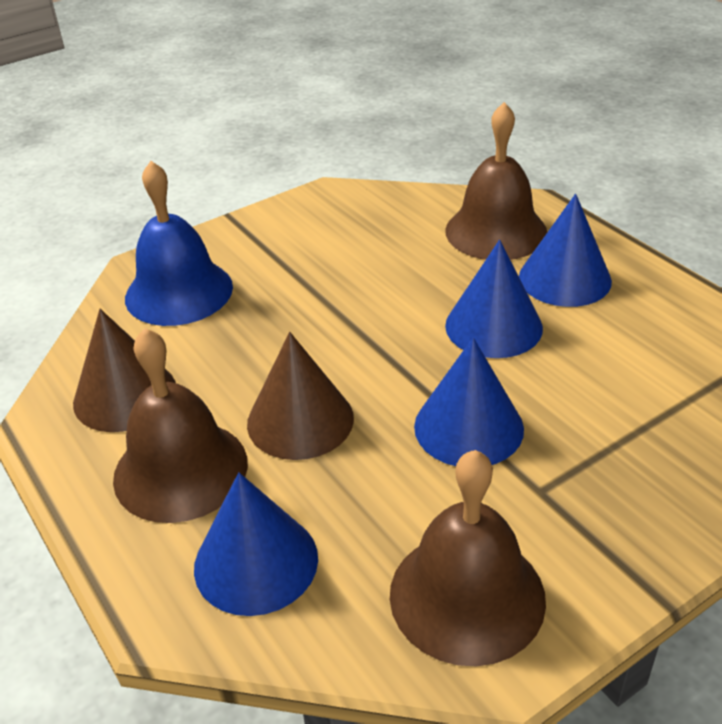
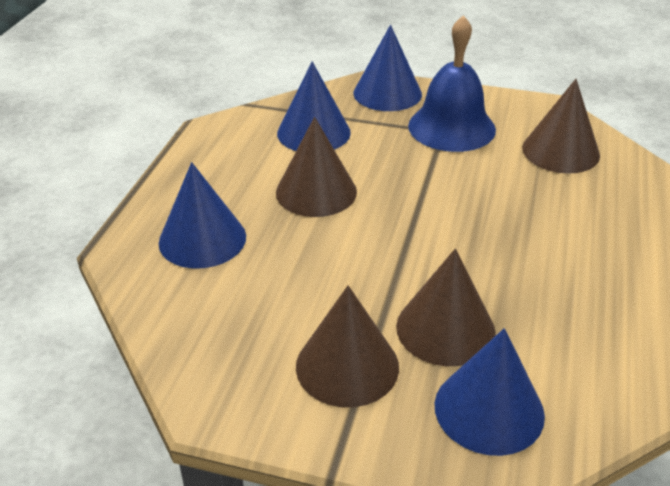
brown bell: [113,328,248,523] [390,450,546,666] [445,102,547,260] = 3 -> none = 0
brown cone: [73,309,176,432] [247,332,354,460] = 2 -> [276,117,357,217] [296,285,399,407] [396,249,496,366] [522,79,600,174] = 4

